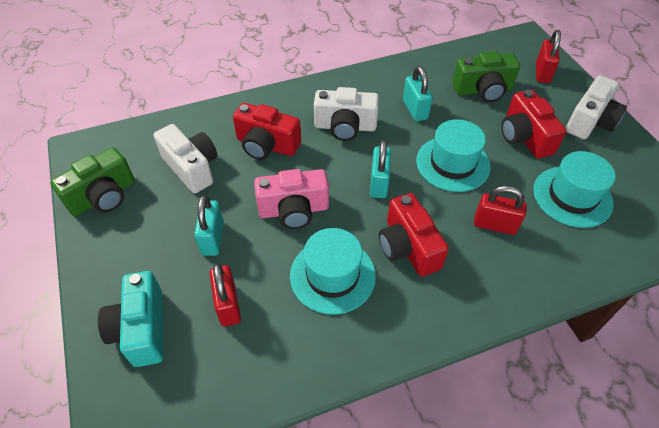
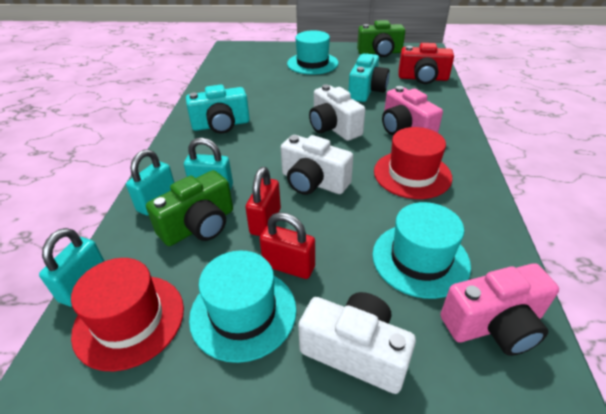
pink camera: [254,169,329,229] = 1 -> [382,86,443,135] [440,263,559,356] = 2
red camera: [233,103,301,160] [379,193,449,277] [501,90,566,158] = 3 -> [398,43,454,84] = 1
red hat: none = 0 -> [71,258,184,372] [374,127,452,199] = 2
red padlock: [210,263,241,327] [474,185,527,235] [536,30,561,83] = 3 -> [245,167,281,236] [259,212,315,279] = 2
turquoise camera: [98,271,163,367] = 1 -> [186,85,250,134] [348,53,390,102] = 2

